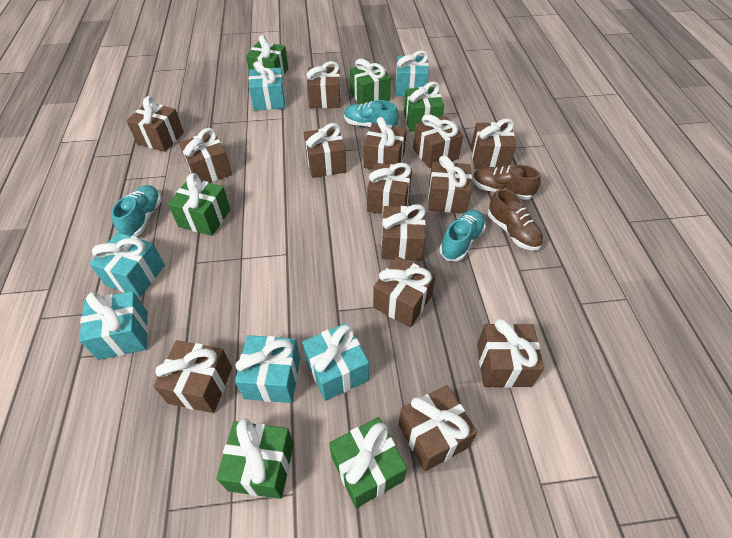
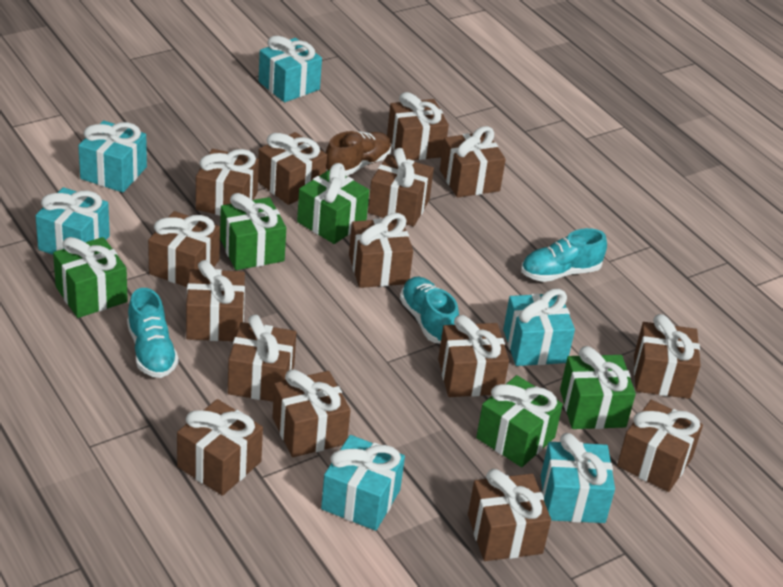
brown gift: [126,96,184,152] [153,340,232,413] [179,128,232,183] [304,123,346,178] [307,61,341,109] [363,117,407,169] [367,163,412,214] [373,256,436,327] [381,204,426,261] [399,385,478,471] [413,114,463,168] [428,155,472,213] [471,119,516,169] [477,319,544,388] = 14 -> [148,211,220,287] [177,399,263,496] [186,260,245,341] [196,149,259,216] [228,315,297,402] [258,132,327,205] [272,369,350,457] [349,213,413,288] [368,148,434,226] [387,92,449,160] [438,315,509,397] [440,126,506,198] [468,469,551,561] [617,400,703,492] [634,314,701,399] = 15
brown shoe: [473,165,541,200] [488,189,543,251] = 2 -> [326,131,391,176] = 1
green gift: [168,173,231,236] [216,419,294,499] [246,35,288,77] [329,417,407,508] [350,59,391,104] [404,82,444,132] = 6 -> [53,237,128,318] [220,193,286,270] [297,163,370,244] [476,375,563,467] [560,346,636,429] = 5

